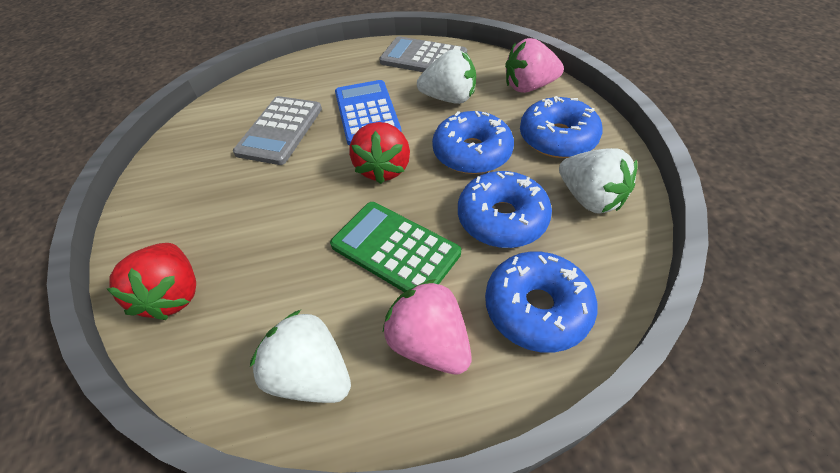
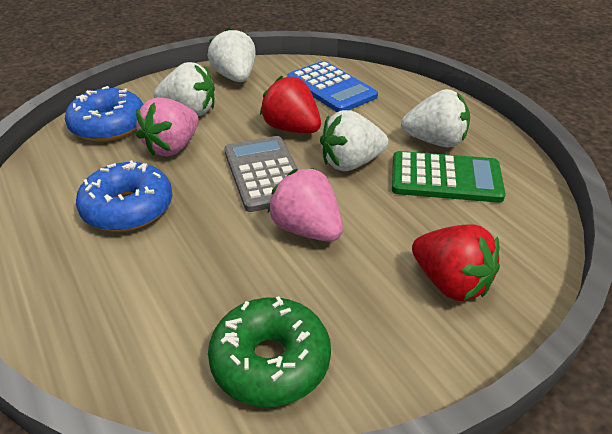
blue donut: [432,111,514,174] [458,171,552,248] [485,252,598,353] [520,96,603,158] = 4 -> [65,86,143,142] [76,160,172,232] = 2
green donut: none = 0 -> [208,296,331,407] = 1
grey calculator: [233,96,322,165] [379,36,467,72] = 2 -> [224,136,298,212] = 1
white strawberry: [250,310,351,403] [417,49,476,104] [559,148,638,213] = 3 -> [153,62,215,116] [208,28,256,82] [320,110,389,171] [401,89,470,147] = 4

